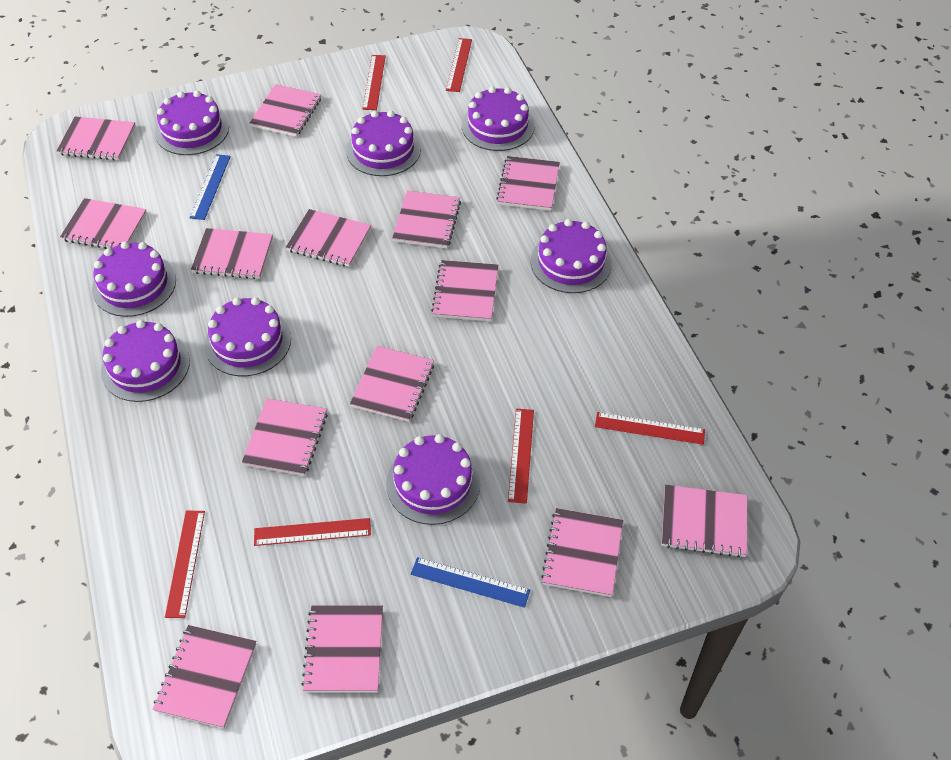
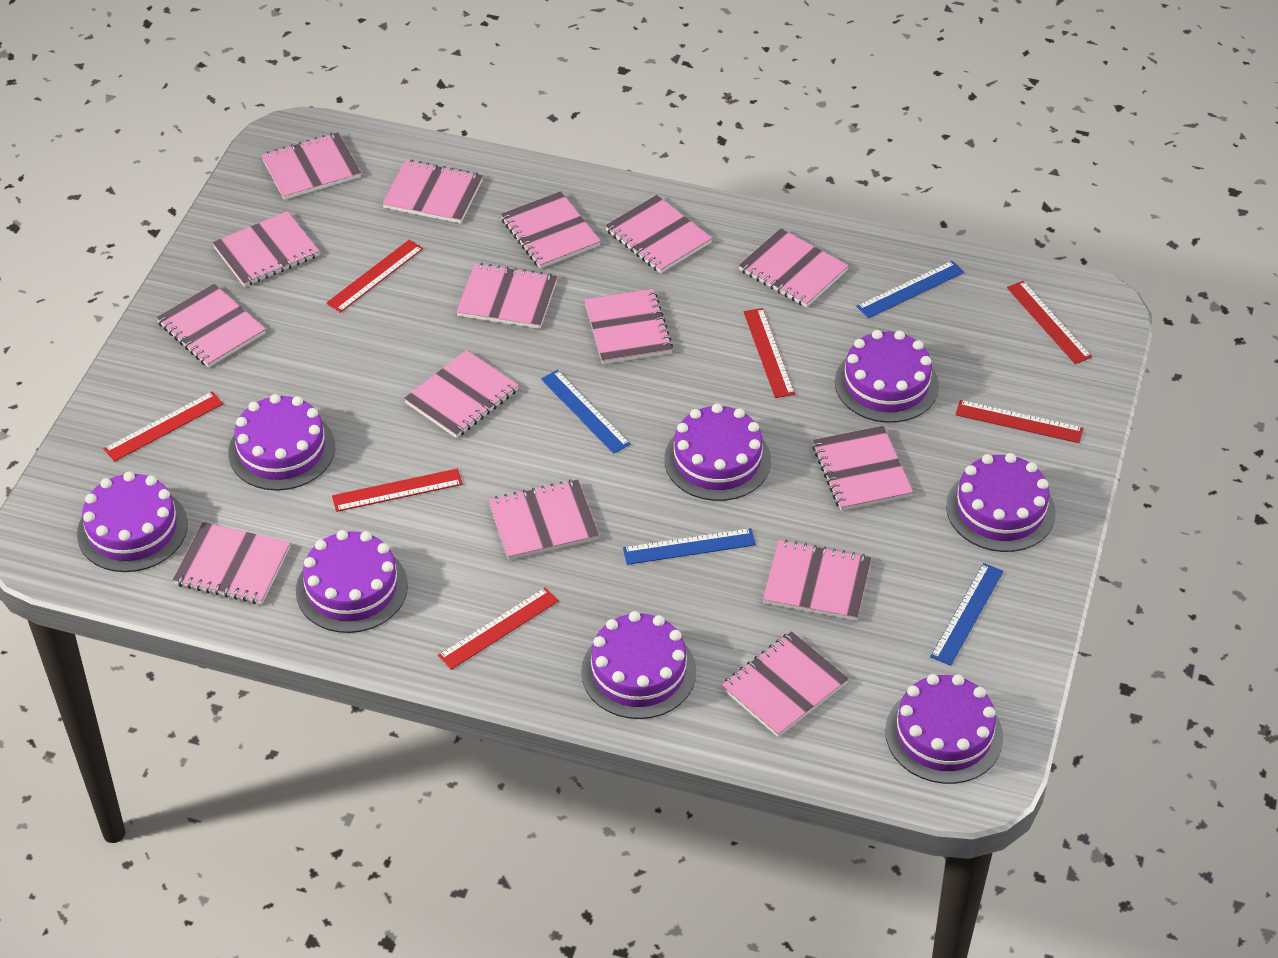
blue ruler: [189,154,231,220] [411,557,530,608] = 2 -> [541,370,630,454] [623,528,756,565] [856,261,964,318] [930,563,1004,666] = 4
pink notebook: [56,117,135,161] [60,198,147,249] [153,625,256,729] [191,228,273,279] [242,398,328,476] [249,84,321,137] [286,209,371,267] [301,605,383,693] [350,346,434,422] [392,191,461,248] [431,260,498,321] [496,156,560,211] [541,508,623,597] [662,485,747,558] = 14 -> [156,284,266,368] [173,522,291,604] [212,211,320,287] [261,133,361,200] [382,160,483,224] [404,350,519,438] [456,263,557,329] [488,479,599,560] [501,191,601,269] [584,289,673,364] [605,195,712,273] [721,631,849,737] [739,228,849,307] [763,540,872,621] [812,426,913,511] = 15
red ruler: [165,511,205,618] [254,518,371,546] [362,55,386,110] [446,38,472,92] [508,409,534,504] [595,412,705,445] = 6 -> [104,392,223,462] [326,240,423,313] [332,469,463,512] [438,587,559,670] [744,308,795,398] [955,400,1083,443] [1007,281,1092,364] = 7

